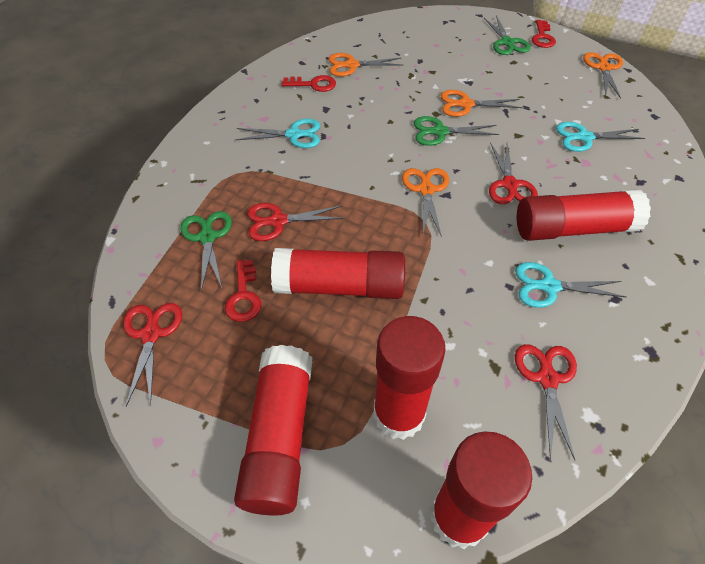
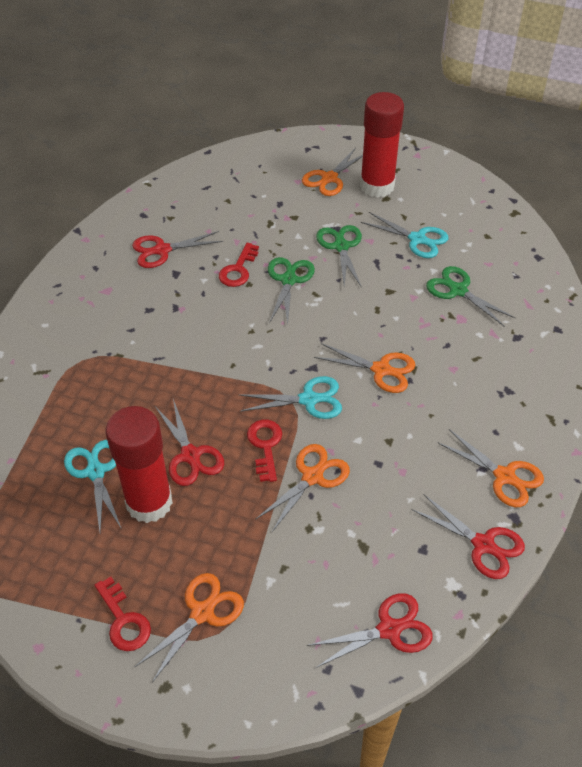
orange scissors: [328,53,404,77] [402,168,449,237] [440,90,523,117] [583,52,623,99] = 4 -> [135,573,244,683] [255,444,350,532] [302,147,363,196] [314,343,416,393] [437,429,544,507] = 5
red glue stick: [234,345,312,515] [271,248,405,299] [373,316,446,440] [430,431,532,549] [517,189,651,241] = 5 -> [106,406,173,523] [360,92,404,198] = 2

